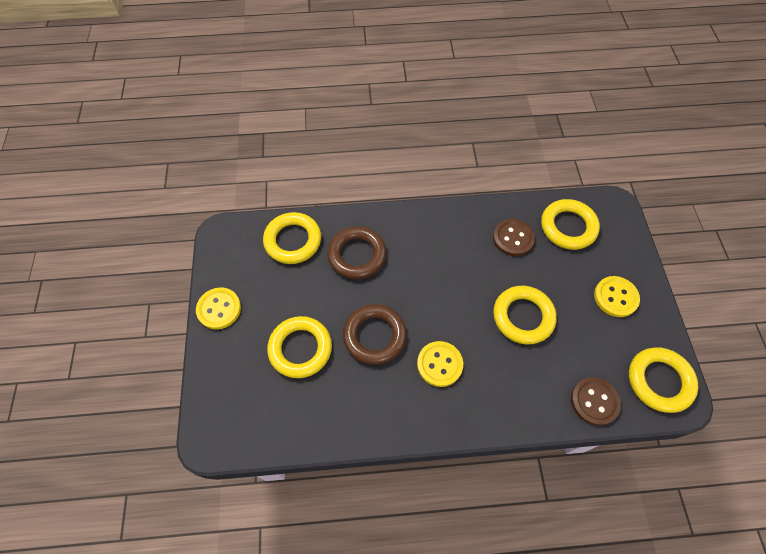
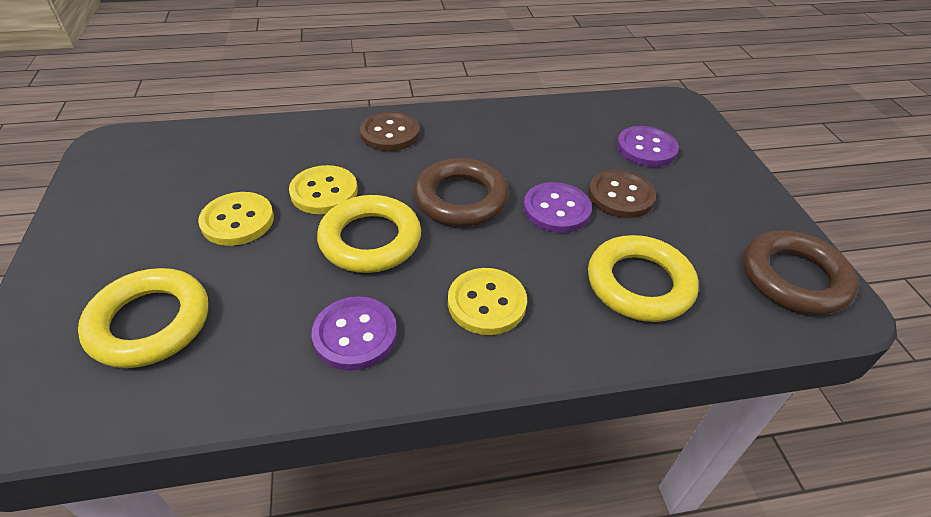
purple button: none = 0 -> [311,297,397,371] [523,182,592,233] [617,126,679,167] = 3
yellow ring: [263,212,321,264] [267,316,332,378] [493,286,557,344] [541,199,600,250] [629,347,698,413] = 5 -> [78,268,208,368] [317,195,421,273] [588,235,699,322] = 3

